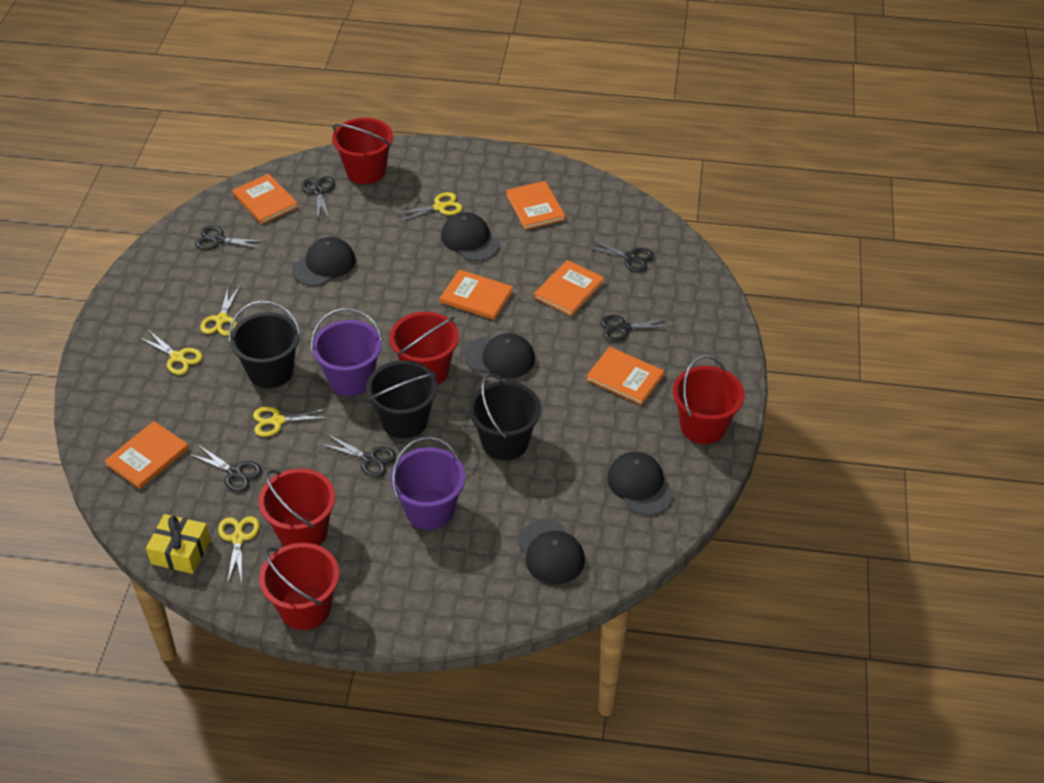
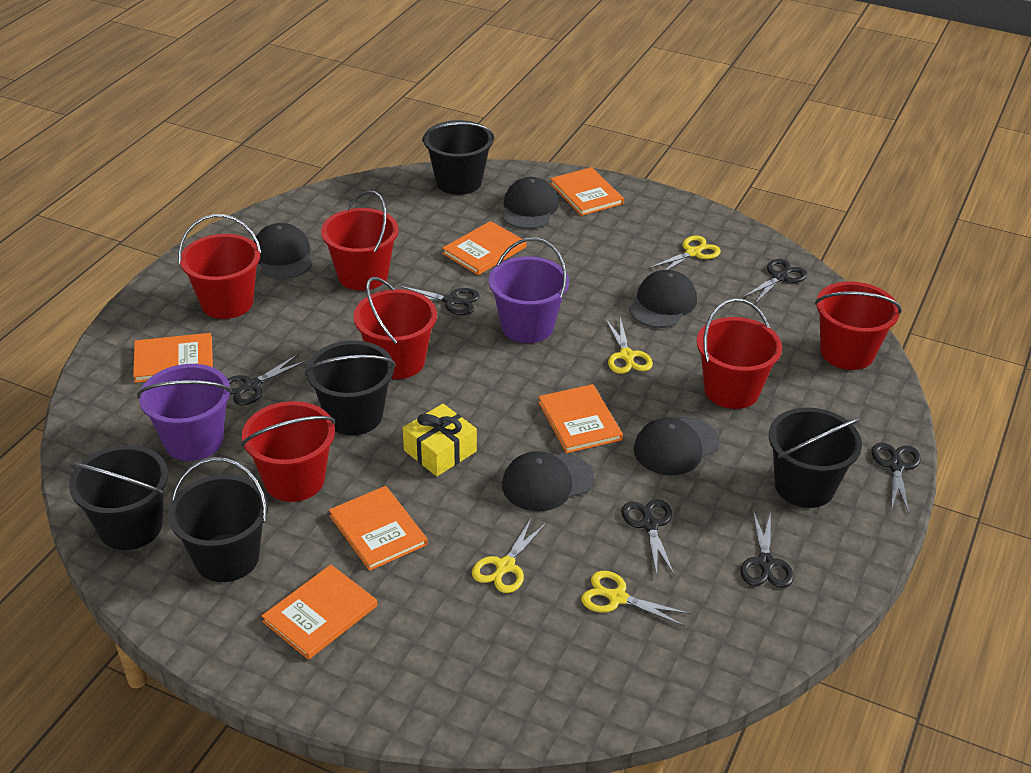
black bucket: [229,300,301,388] [366,360,438,439] [469,374,541,460] = 3 -> [69,445,168,550] [168,457,268,582] [305,340,396,435] [422,120,495,195] [769,408,862,508] = 5
red bucket: [259,468,335,546] [259,543,340,630] [332,118,393,184] [390,312,459,385] [673,355,744,444] = 5 -> [178,214,262,319] [241,401,335,502] [321,190,399,291] [353,277,437,379] [697,298,782,409] [815,281,902,370] = 6
yellow scissors: [140,330,203,375] [200,285,240,336] [218,516,260,584] [253,407,331,437] [396,192,463,222] = 5 -> [472,517,547,593] [581,571,690,627] [606,317,653,374] [649,236,721,270] = 4

